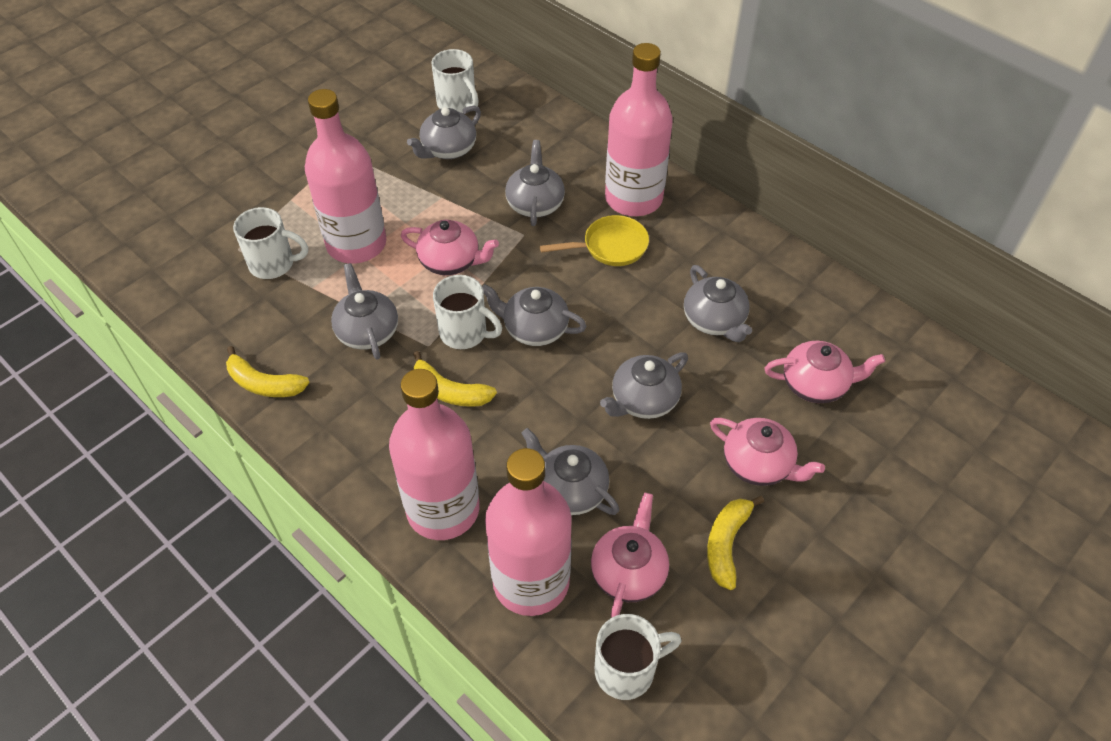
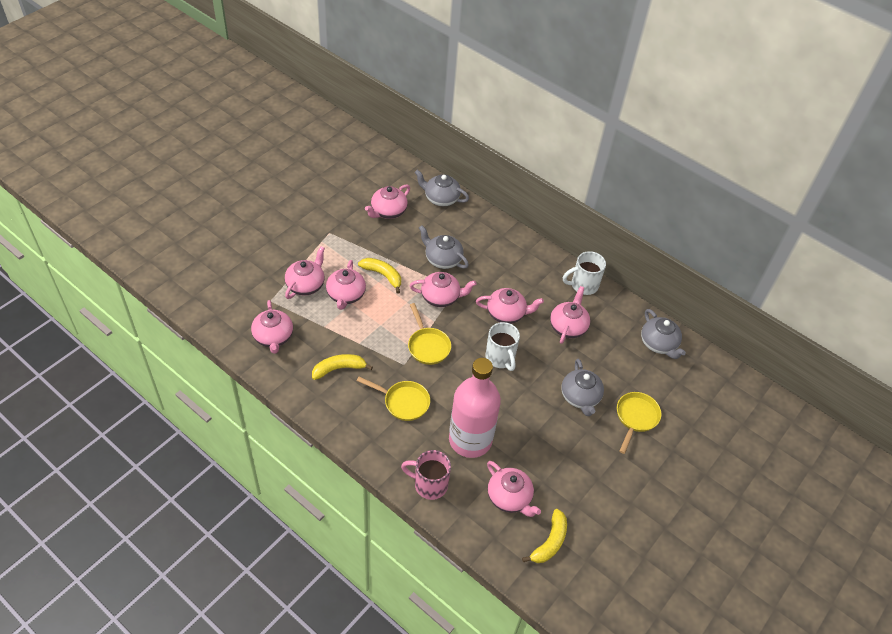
grey teapot: [331,263,398,360] [407,106,481,159] [482,284,587,346] [505,140,565,226] [521,428,619,515] [600,352,688,419] [684,265,752,342] = 7 -> [414,170,469,206] [419,225,469,269] [561,359,604,416] [641,309,686,359] = 4
pink bottle: [305,89,386,264] [389,369,480,540] [485,448,572,616] [605,43,673,216] = 4 -> [449,358,501,458] = 1
pink mug: none = 0 -> [401,450,451,500] = 1
pink teapot: [401,220,499,275] [591,493,669,618] [710,418,825,486] [765,341,885,403] = 4 -> [251,300,293,354] [285,246,325,299] [326,260,366,310] [365,184,410,219] [410,272,477,307] [476,288,544,324] [487,461,541,517] [550,286,590,344] = 8
white mug: [233,207,308,279] [431,49,479,113] [433,275,502,349] [595,614,682,700] = 4 -> [485,322,520,371] [563,251,606,295] = 2
yellow pan: [540,215,649,266] = 1 -> [357,377,430,421] [408,303,451,365] [617,392,661,454] = 3

